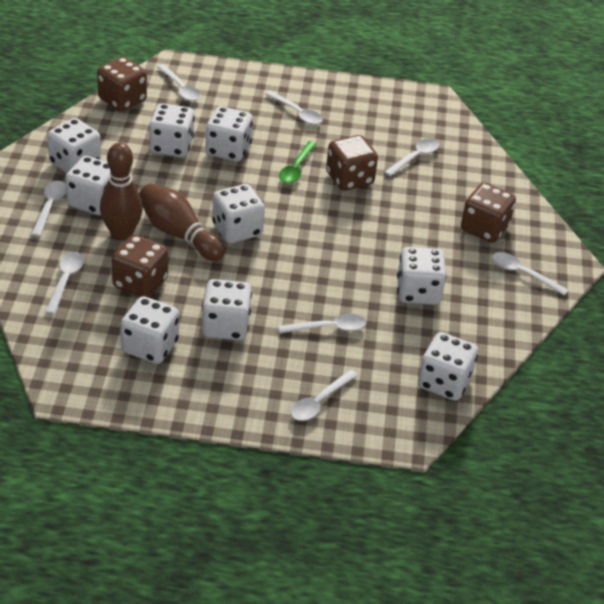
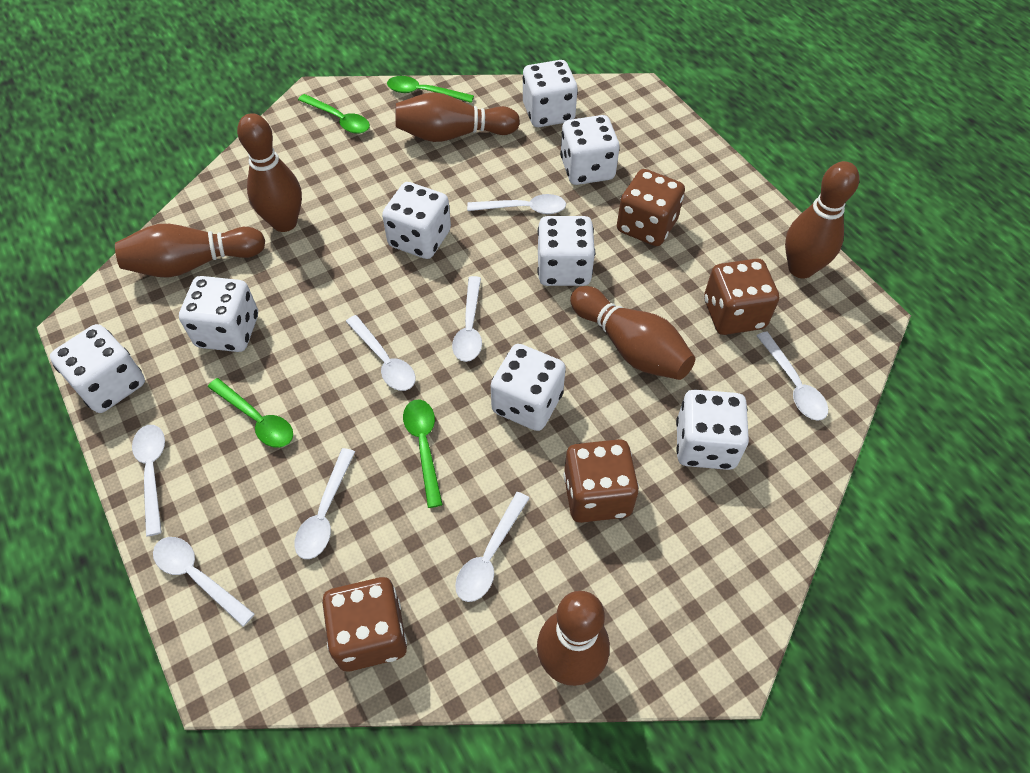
brown bowling pin: [100,143,143,240] [139,183,225,261] = 2 -> [115,224,265,278] [237,113,302,232] [395,92,520,142] [537,591,610,686] [570,286,695,380] [785,161,859,279] = 6
green spoon: [279,141,317,184] = 1 -> [208,378,293,448] [298,94,370,134] [387,76,474,103] [403,400,443,508] = 4
white dice: [47,118,101,173] [65,156,111,215] [121,296,179,364] [149,103,195,157] [202,279,252,340] [205,106,253,162] [212,184,265,243] [397,247,446,305] [418,332,478,401] = 9 -> [50,324,145,413] [179,276,258,352] [382,182,451,259] [491,344,566,431] [523,60,578,127] [537,216,595,286] [560,115,620,185] [676,389,749,470] = 8

